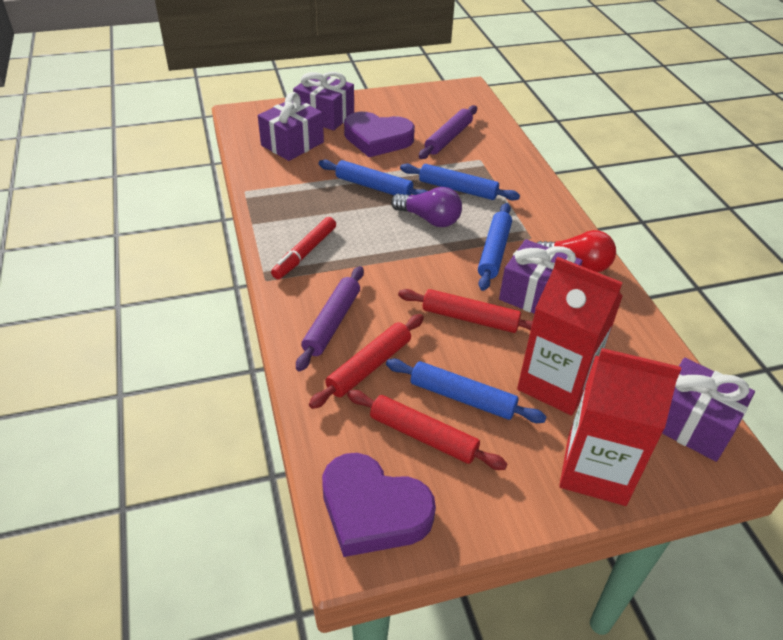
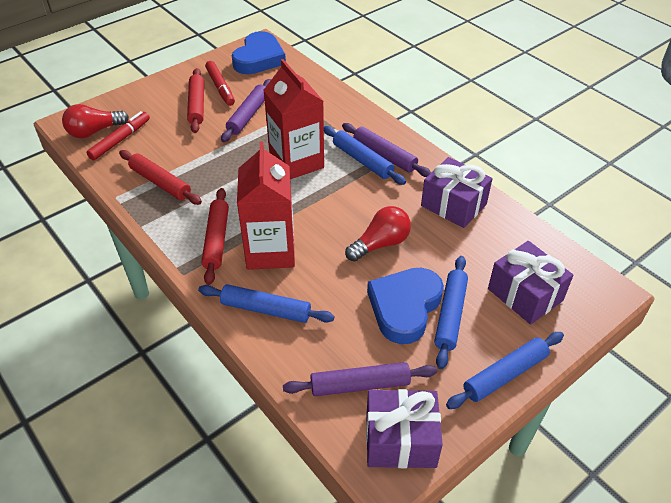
blue heart: none = 0 -> [232,31,286,74] [367,268,444,344] = 2
purple gift: [258,92,324,161] [293,72,354,131] [499,239,583,314] [662,358,755,462] = 4 -> [366,389,443,468] [421,157,493,228] [488,241,573,324] = 3
purple heart: [322,453,436,557] [344,112,415,157] = 2 -> none = 0
purple light bulb: [391,187,462,227] = 1 -> none = 0
purple rolling pin: [296,266,364,372] [419,105,477,159] = 2 -> [221,79,271,142] [283,362,437,396] [342,123,431,177] = 3
red light bulb: [537,230,616,273] = 1 -> [62,104,129,138] [345,206,411,262] = 2
red marker: [271,217,336,279] = 1 -> [86,111,150,160] [205,61,235,106] = 2

